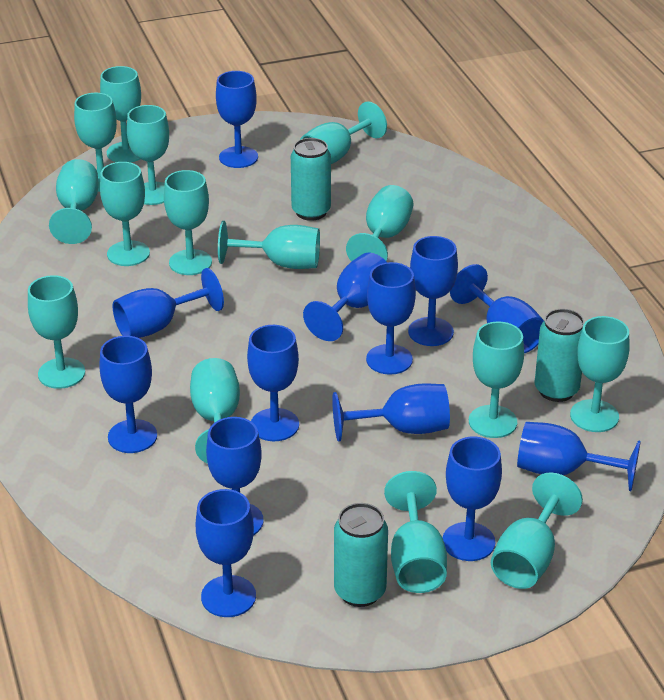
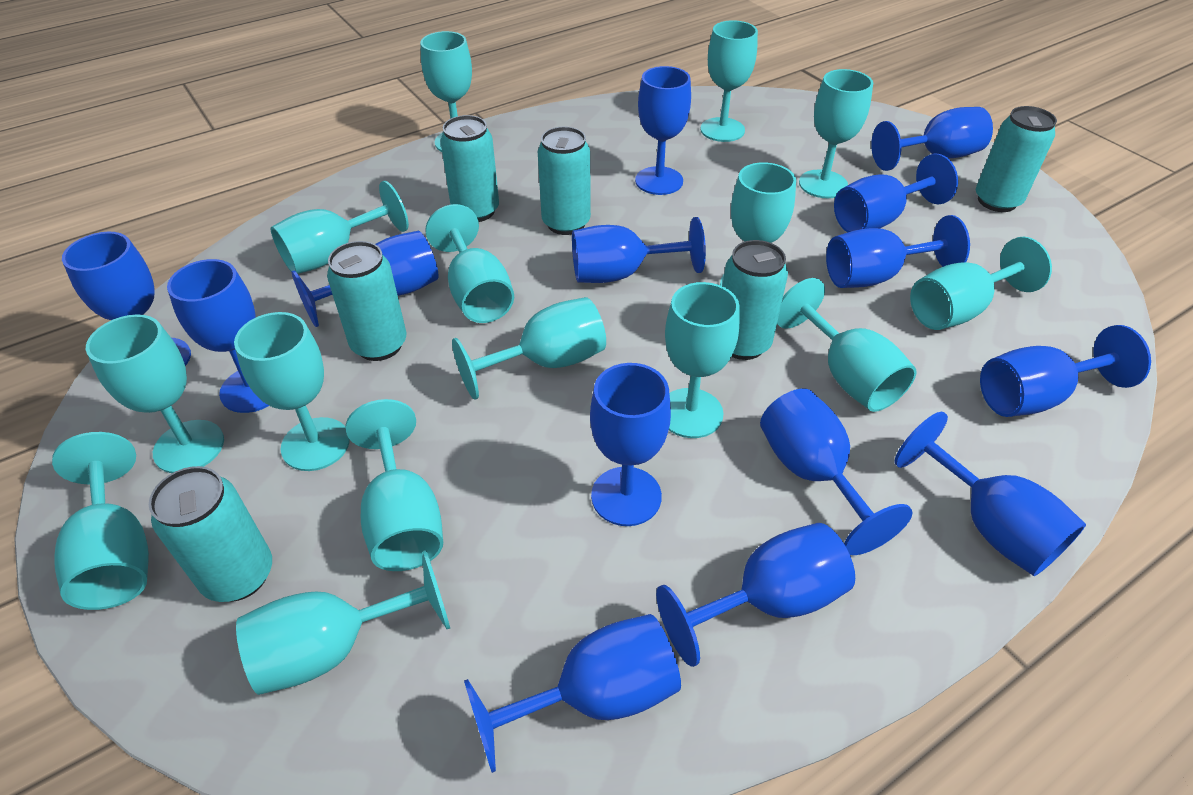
blue goblet: [99,336,157,453] [113,268,224,338] [196,489,256,617] [206,417,264,536] [216,71,258,168] [247,325,299,441] [303,253,387,341] [332,384,450,442] [366,262,416,375] [408,236,458,346] [443,437,502,561] [450,264,544,353] [517,422,641,491] = 13 -> [62,232,191,366] [167,259,269,413] [291,231,439,327] [464,614,681,773] [572,217,706,283] [590,363,671,526] [635,66,691,195] [656,523,855,667] [760,388,913,555] [826,215,970,288] [834,154,958,232] [871,107,993,171] [894,412,1086,576] [980,325,1151,417] = 14
turquoise can: [291,138,331,221] [334,503,388,607] [534,309,584,402] = 3 -> [149,466,272,602] [327,241,406,361] [440,115,499,222] [538,127,591,235] [722,240,788,360] [976,106,1057,212] = 6

